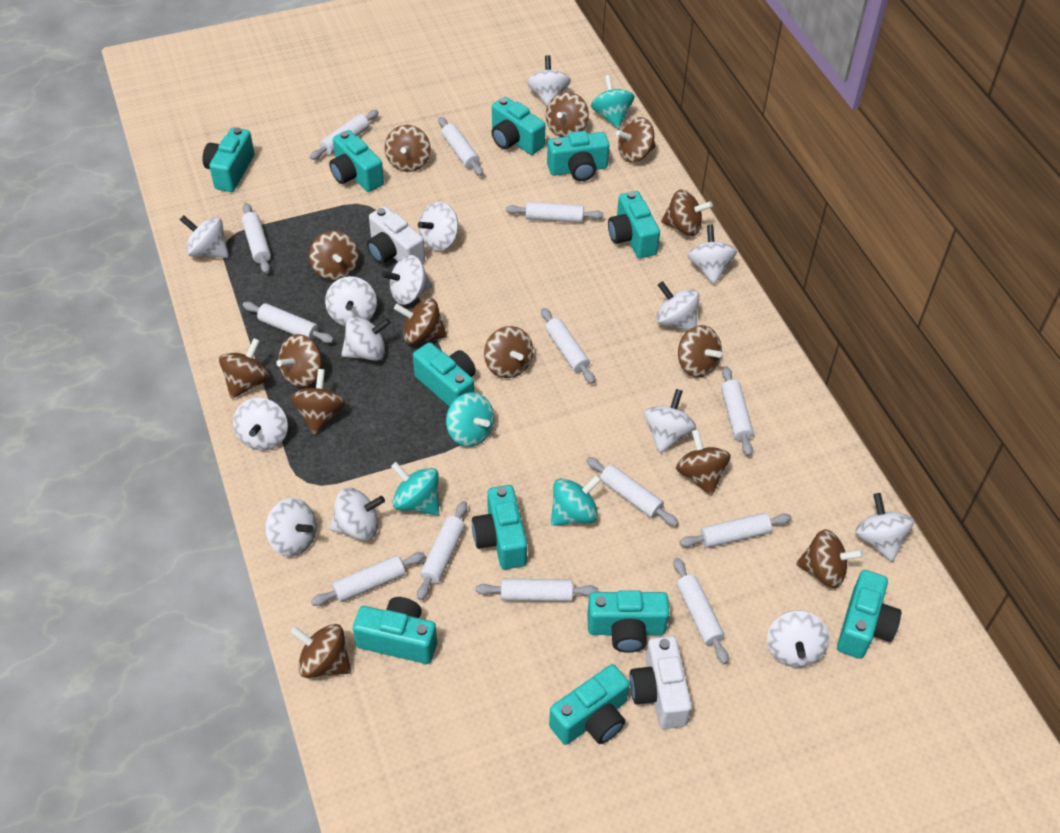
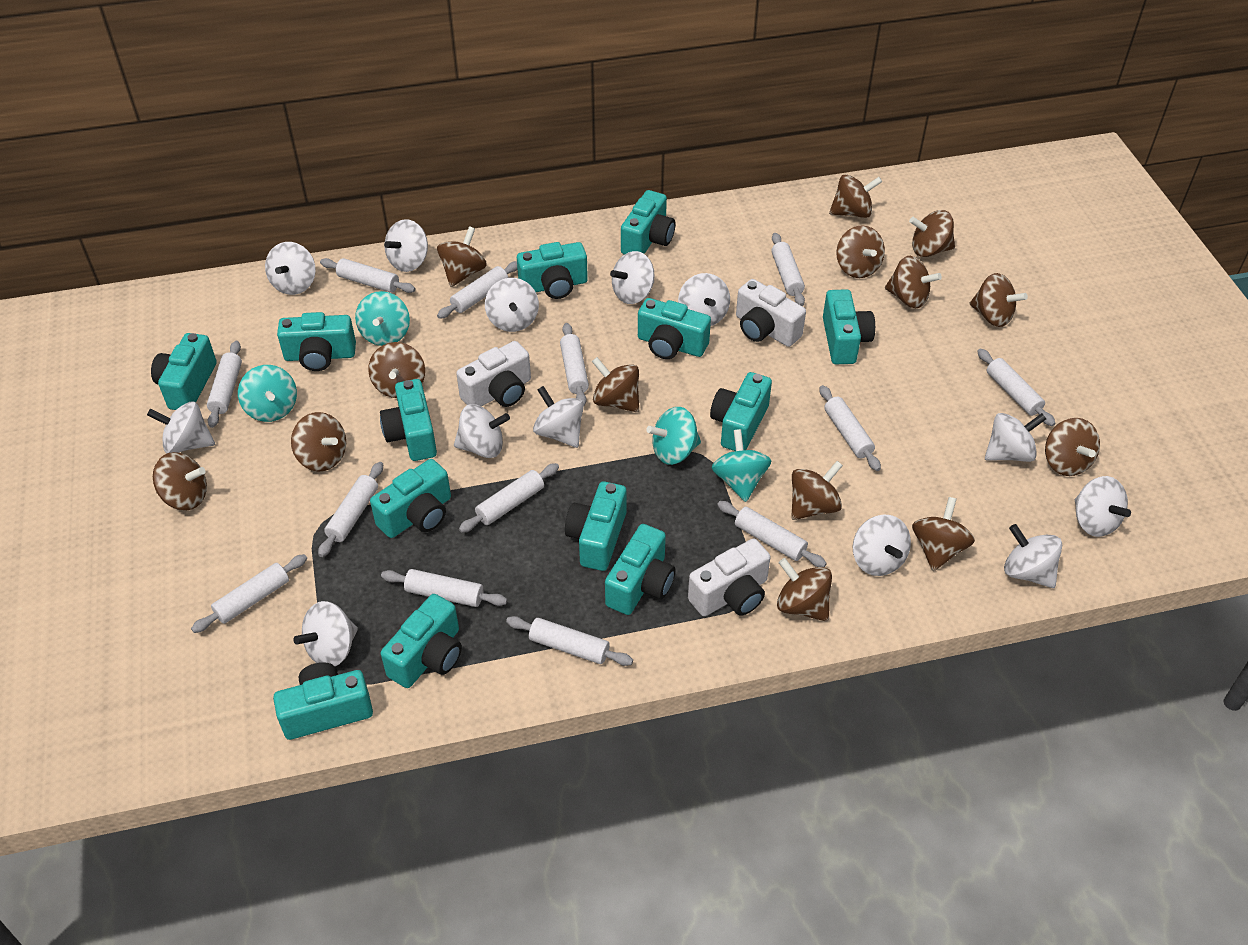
turquoise camera: [202,127,254,192] [329,130,384,192] [353,597,437,664] [413,342,476,407] [472,485,527,569] [492,97,545,155] [547,131,610,181] [549,664,630,745] [587,590,670,653] [608,191,660,258] [837,570,901,659] = 11 -> [151,333,217,410] [273,662,373,740] [277,312,356,371] [370,459,451,538] [380,379,437,461] [381,594,462,688] [517,242,588,299] [565,481,626,571] [605,524,675,615] [621,190,675,255] [638,298,711,359] [710,372,772,451] [823,289,875,364] = 13
white camera: [367,206,425,264] [629,636,692,729] = 2 -> [456,341,531,407] [688,538,771,616] [736,279,806,347] = 3
white spinning top: [180,215,229,258] [233,398,288,451] [265,498,317,557] [325,276,377,326] [330,488,385,541] [341,316,391,361] [382,255,432,305] [418,202,458,251] [527,55,571,106] [644,389,696,453] [656,281,699,331] [687,225,737,285] [767,611,829,668] [855,493,914,562] = 14 -> [147,402,215,454] [265,242,316,295] [293,601,358,666] [384,219,428,272] [454,404,510,458] [485,278,539,332] [533,386,584,448] [610,251,655,304] [678,273,730,326] [853,515,911,576] [985,413,1046,462] [1004,524,1062,588] [1075,476,1131,537] = 13

